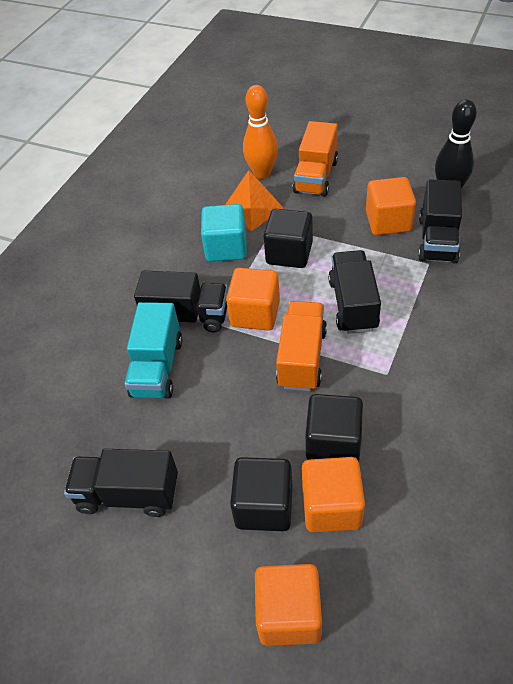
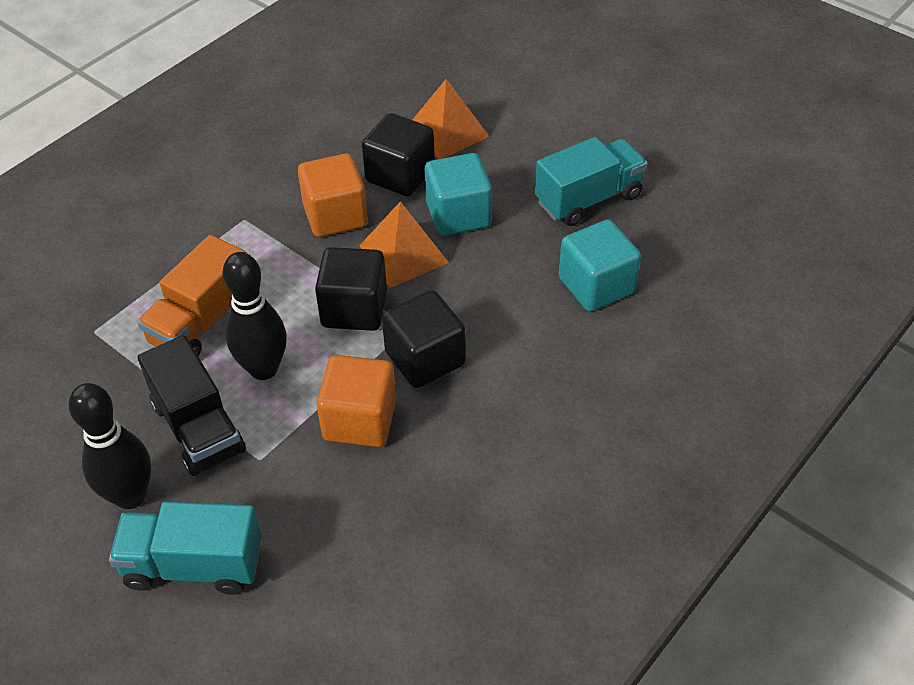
black bowling pin: [435,99,477,188] = 1 -> [69,383,151,509] [223,252,287,380] = 2
black truck: [64,449,178,517] [134,270,228,333] [328,250,381,334] [418,179,462,263] = 4 -> [138,335,246,476] = 1
orange bowling pin: [243,85,278,179] = 1 -> none = 0
orange cube: [226,268,280,331] [255,564,322,646] [302,457,365,533] [366,177,416,235] = 4 -> [298,153,368,237] [316,355,396,447] = 2
orange pyramid: [225,170,284,231] = 1 -> [359,201,449,288] [412,79,489,159] = 2
orange truck: [276,301,327,391] [293,121,338,197] = 2 -> [137,235,246,356] = 1
turquoise cube: [201,204,247,262] = 1 -> [425,153,492,236] [559,219,641,311] = 2
turquoise truck: [125,302,182,399] = 1 -> [109,501,262,595] [535,137,648,226] = 2

